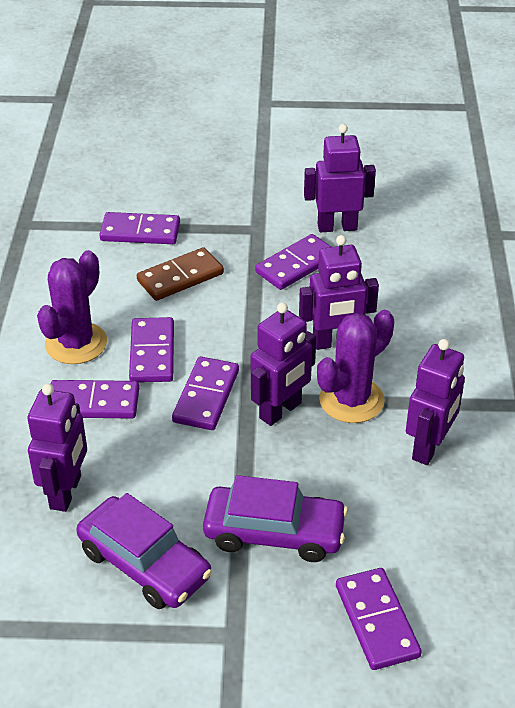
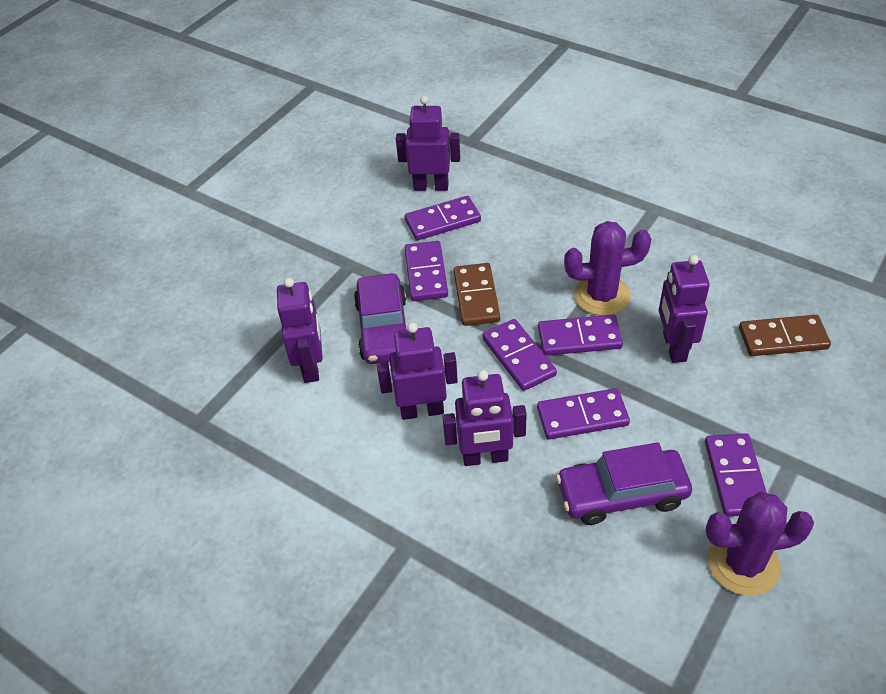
brown domino: [137,247,224,301] = 1 -> [454,263,500,326] [739,315,831,356] = 2

